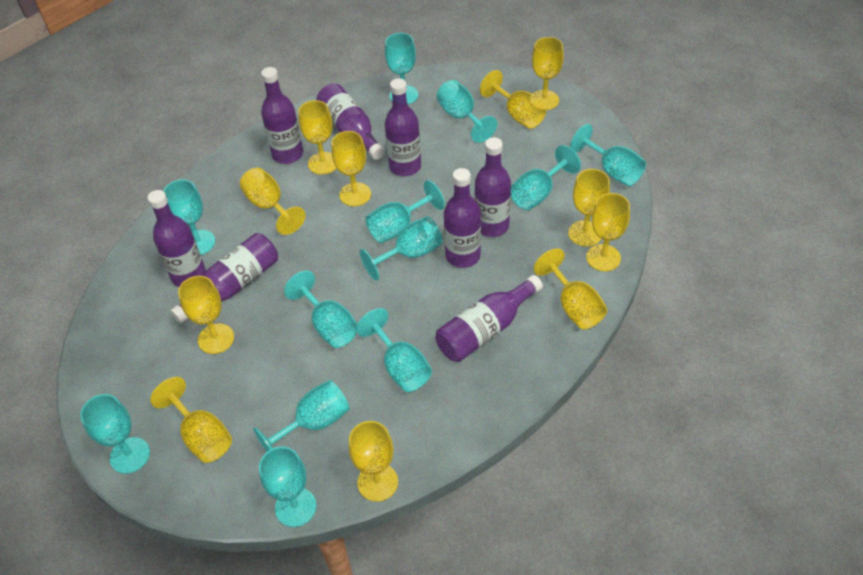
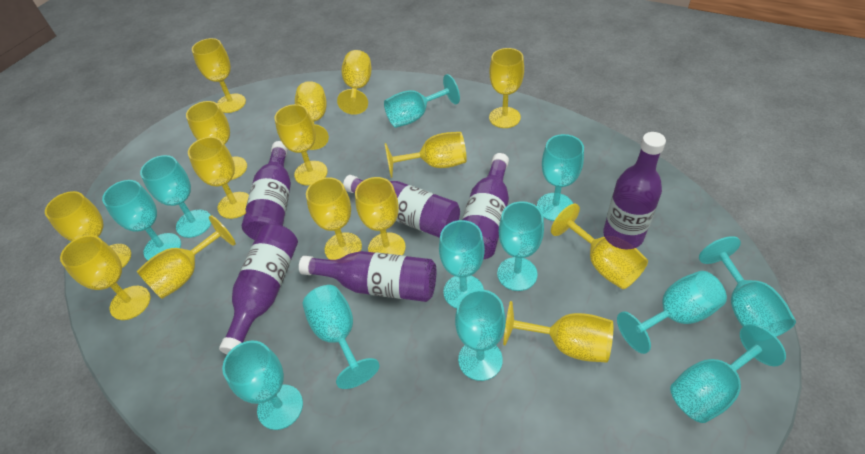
purple bottle: [147,190,206,287] [170,233,278,323] [261,67,303,164] [316,83,385,160] [385,78,421,176] [436,275,543,362] [444,168,481,268] [474,137,511,237] = 8 -> [219,224,298,354] [242,141,291,240] [299,251,436,302] [343,175,460,238] [462,153,509,260] [603,132,666,248] = 6
yellow goblet: [150,377,232,463] [178,276,234,354] [240,168,306,235] [298,100,336,175] [332,131,371,206] [349,421,398,502] [480,70,547,129] [532,37,564,110] [534,248,607,329] [568,169,610,247] [586,193,630,272] = 11 -> [45,191,131,268] [60,235,151,320] [136,215,236,299] [186,101,247,180] [188,137,249,219] [192,38,246,113] [274,104,328,186] [295,81,329,150] [306,177,362,260] [337,50,372,115] [355,177,406,255] [385,132,467,178] [489,48,524,128] [503,301,613,363] [551,204,648,289] = 15

